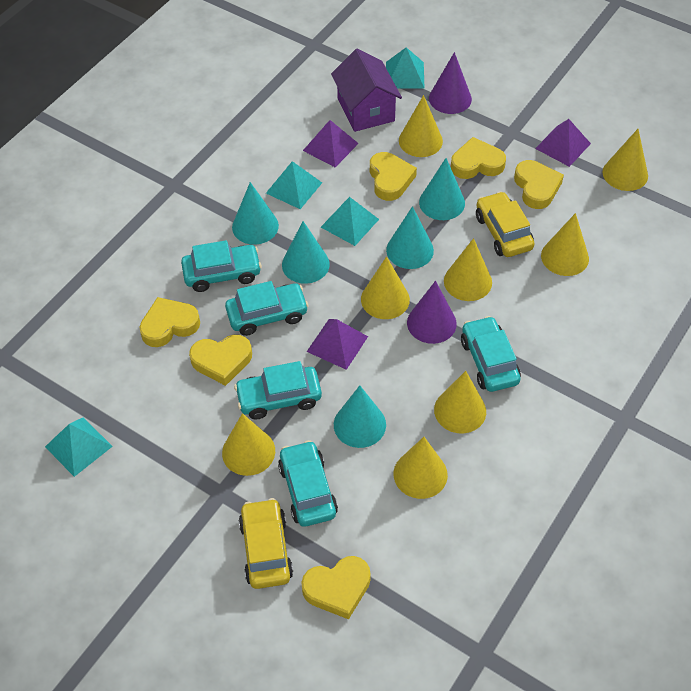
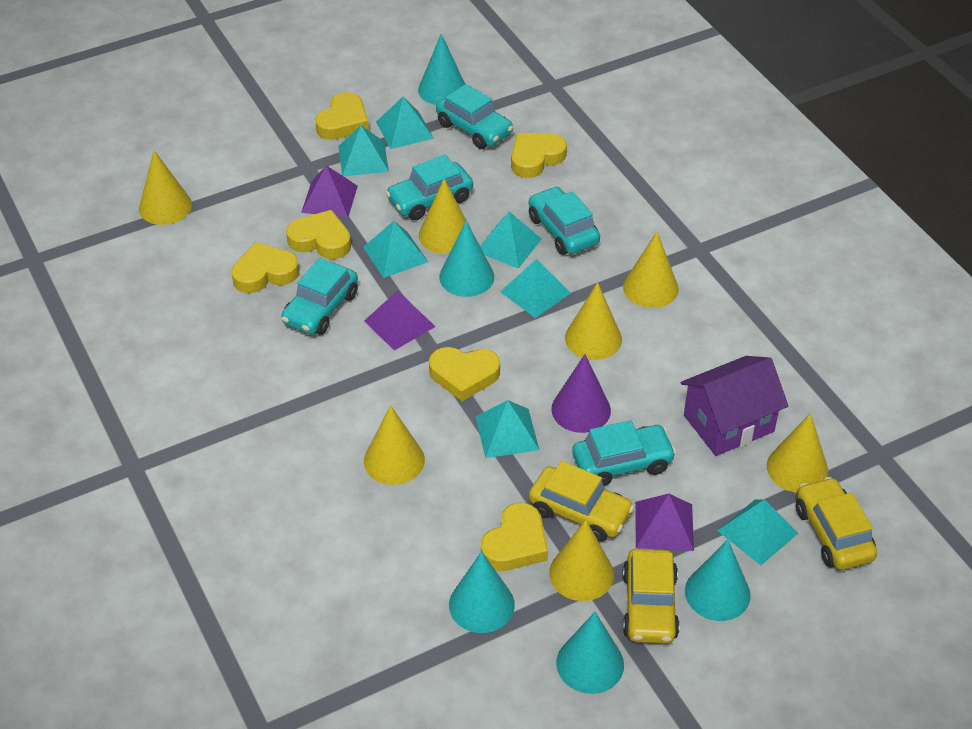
purple cone: [407,281,457,344] [429,52,472,114] = 2 -> [551,354,611,433] = 1
turquoise pyramid: [45,418,113,477] [266,161,322,209] [321,197,379,246] [386,47,425,89] = 4 -> [338,125,389,176] [363,221,428,278] [376,97,434,149] [475,400,539,458] [480,211,542,269] [500,259,571,318] [717,499,799,565] = 7
yellow car: [239,498,293,589] [476,191,535,257] = 2 -> [529,461,634,542] [623,549,680,644] [796,477,877,570] = 3
yellow cone: [222,413,275,476] [361,256,410,319] [393,437,448,499] [399,95,443,157] [434,371,486,433] [444,238,492,301] [541,213,589,276] [603,129,648,191] = 8 -> [139,150,192,225] [364,405,425,485] [419,179,466,254] [549,520,614,601] [565,282,622,360] [623,232,679,308] [767,413,828,493] = 7

